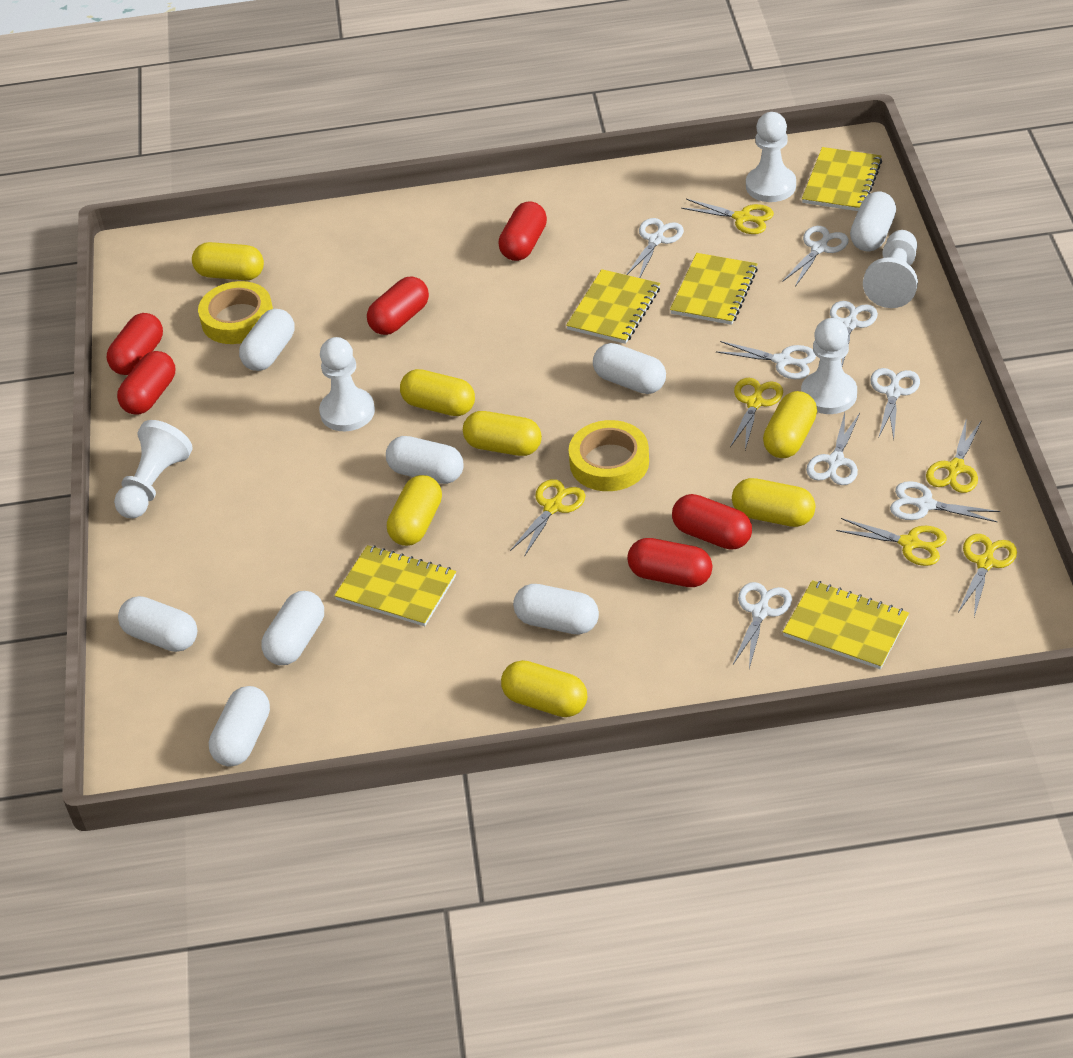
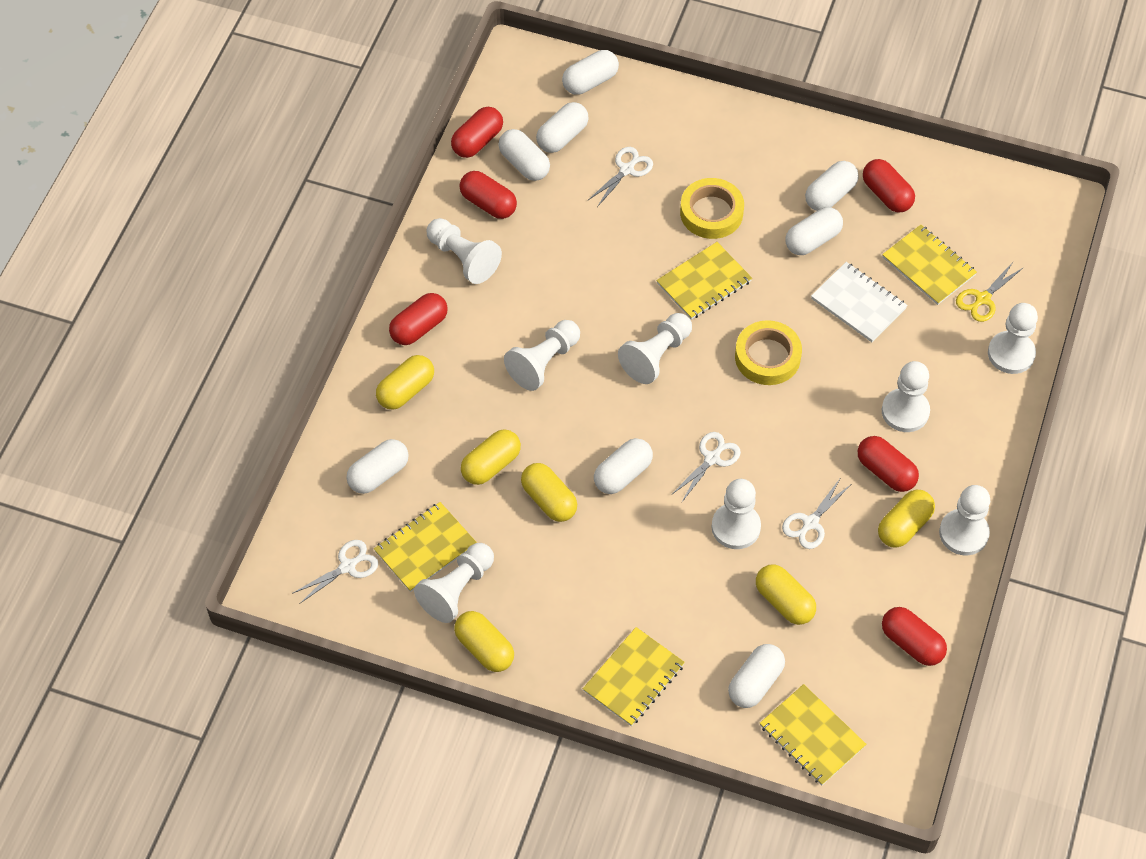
white notebook: none = 0 -> [811,262,908,342] = 1
white pawn: [114,420,193,519] [319,337,375,431] [746,112,796,202] [801,318,857,414] [863,230,918,308] = 5 -> [414,543,494,623] [426,218,502,284] [504,320,580,391] [618,313,692,384] [712,479,761,549] [882,361,930,432] [939,485,990,555] [988,303,1038,374] = 8
white scissors: [626,218,684,278] [716,341,816,379] [733,582,792,668] [782,226,849,287] [806,413,860,485] [830,301,878,366] [870,368,920,439] [890,481,1000,522] = 8 -> [293,540,378,604] [588,147,653,207] [671,432,741,502] [782,479,850,549] = 4
yellow capsule: [192,242,264,280] [387,475,442,546] [400,369,475,416] [463,411,542,456] [501,660,587,717] [732,478,816,527] [763,391,817,458] = 7 -> [376,355,434,410] [454,611,514,672] [461,429,521,485] [521,463,577,522] [756,564,816,625] [878,489,935,548] = 6
yellow scissors: [510,479,585,557] [681,199,774,234] [730,378,783,450] [836,518,947,566] [926,418,982,493] [958,534,1017,617] = 6 -> [956,261,1024,322] = 1

